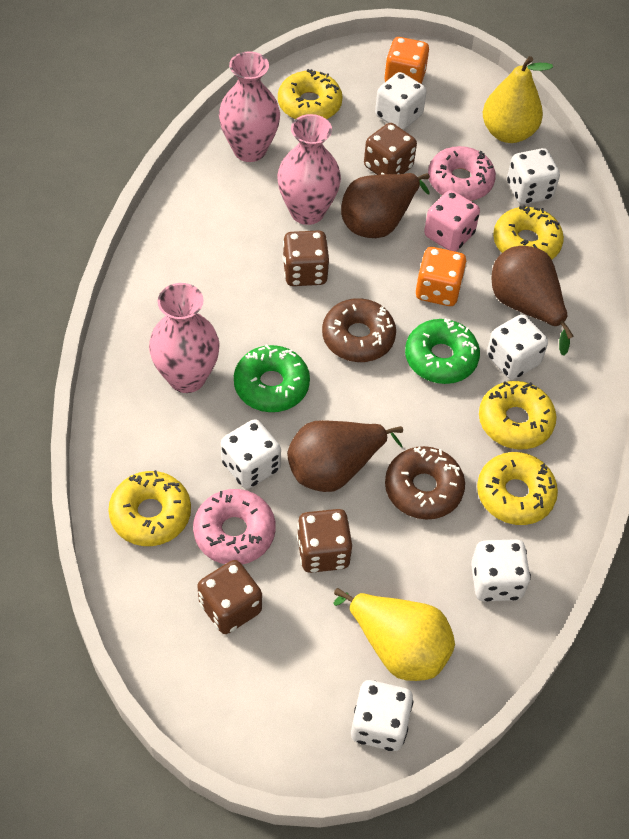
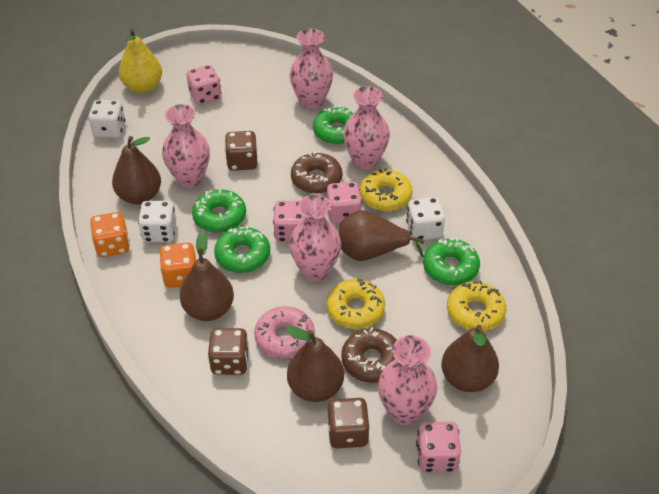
brown dice: [197,560,262,634] [283,231,329,286] [297,509,352,573] [364,123,417,175] = 4 -> [208,328,249,375] [225,131,258,171] [327,398,370,448] = 3
brown pear: [287,420,403,492] [341,173,430,238] [492,246,574,356] = 3 -> [112,136,161,205] [180,231,234,321] [286,326,344,402] [339,210,425,261] [441,325,499,392] = 5
green donut: [234,344,310,412] [405,318,480,384] = 2 -> [192,189,246,233] [214,226,270,273] [313,105,355,145] [423,238,480,286] = 4
pink dice: [424,190,480,252] = 1 -> [187,65,221,105] [273,201,305,242] [327,182,362,224] [416,422,461,472] = 4
pink donut: [193,489,276,564] [428,146,496,201] = 2 -> [254,306,315,359] = 1
pink vase: [149,283,220,393] [219,51,280,162] [277,114,341,225] = 3 -> [162,104,210,188] [289,29,333,110] [289,194,341,281] [343,86,390,170] [378,335,437,425] = 5
white dice: [221,419,281,489] [351,680,413,751] [375,72,427,130] [471,539,531,602] [487,315,548,380] [507,148,560,205] = 6 -> [88,100,125,138] [138,201,176,242] [406,197,445,240] = 3
yellow donut: [108,470,191,546] [278,69,343,119] [477,452,558,525] [479,381,557,449] [493,206,564,259] = 5 -> [326,278,385,329] [360,168,412,211] [447,281,506,331] = 3
yellow pear: [333,588,455,681] [483,56,553,143] = 2 -> [119,29,162,93] = 1

